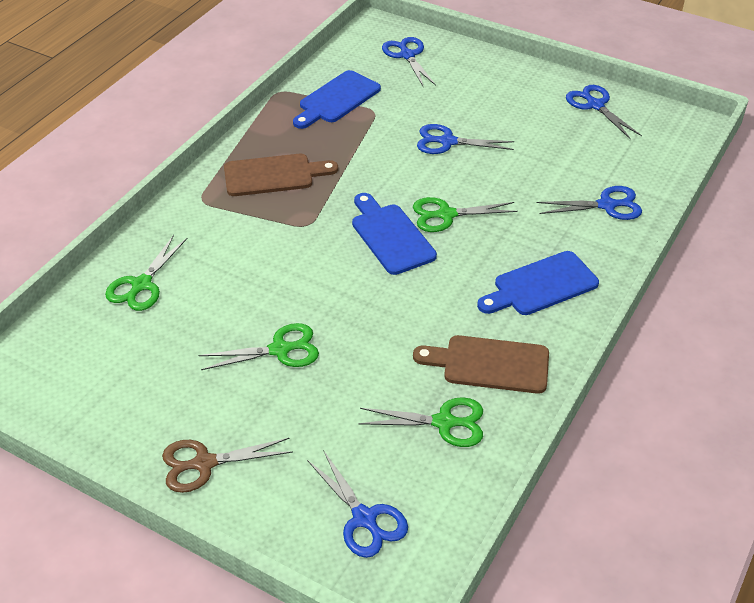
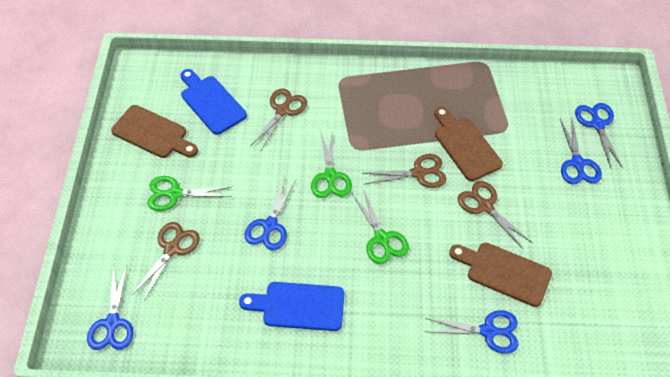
blue cutting board: [293,70,381,129] [352,193,437,275] [477,251,599,315] = 3 -> [180,69,247,135] [239,282,344,331] = 2
brown cutting board: [224,154,338,196] [413,335,549,394] = 2 -> [111,105,198,158] [434,107,503,181] [449,243,552,307] = 3
brown scissors: [162,438,293,493] = 1 -> [132,222,200,300] [250,88,307,151] [362,154,447,188] [458,181,533,249] = 4
green scissors: [105,235,188,311] [199,323,319,370] [359,397,483,447] [413,197,518,232] = 4 -> [147,176,233,211] [311,130,352,198] [352,191,409,264] = 3

